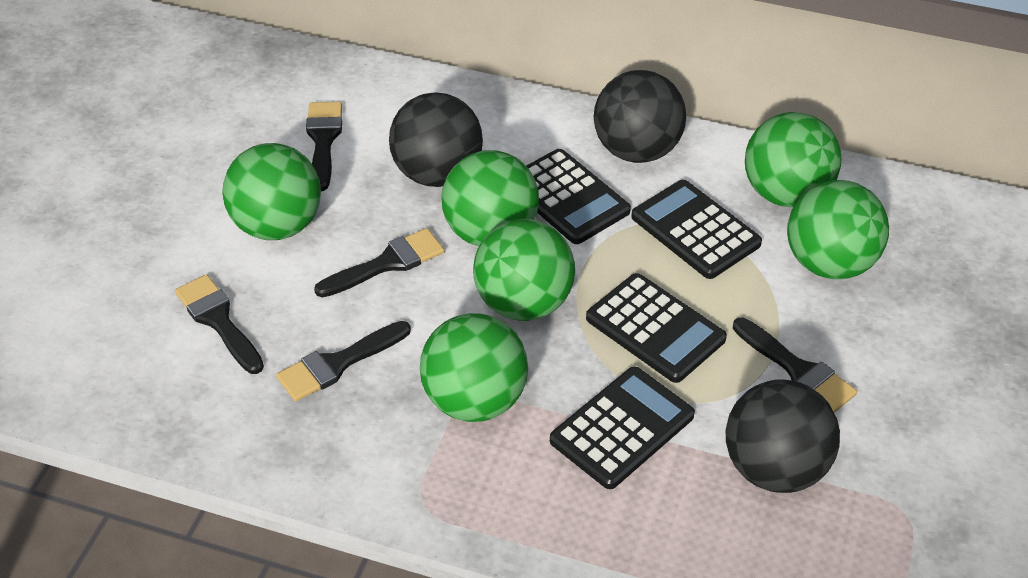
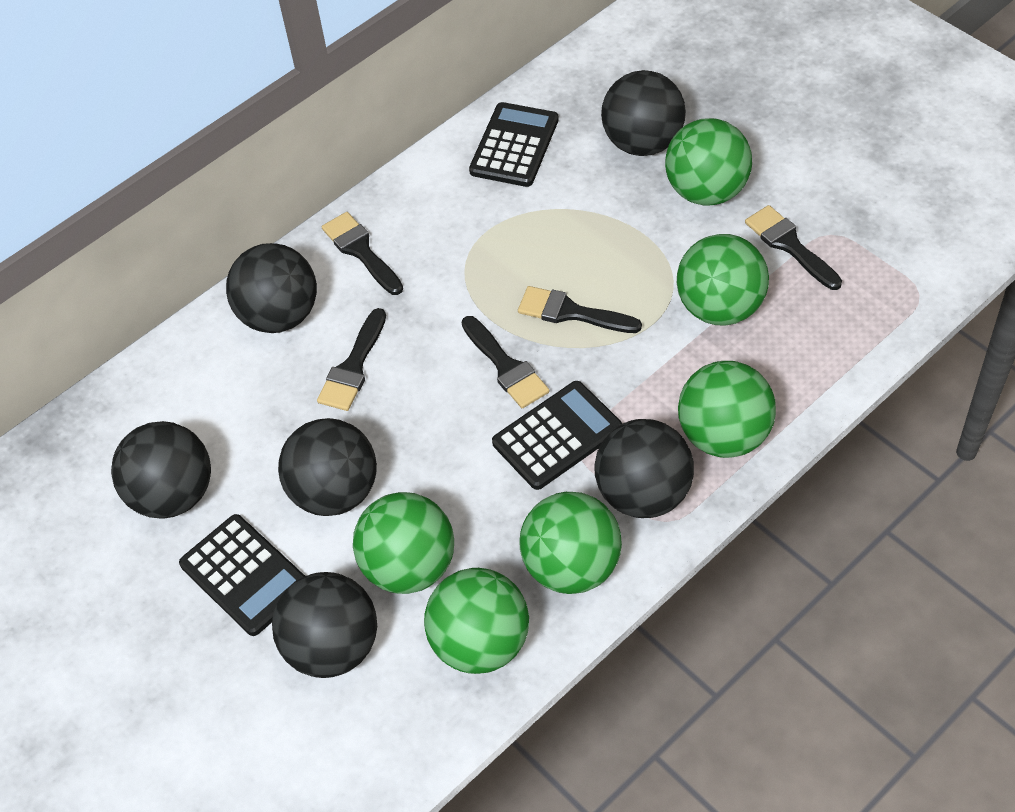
black ball: [389,92,483,187] [594,70,686,163] [726,379,840,493] = 3 -> [111,421,211,518] [226,243,317,333] [272,572,377,678] [278,418,377,516] [594,419,694,518] [601,70,686,156] = 6
black calculator: [526,149,631,244] [550,367,695,489] [586,273,727,383] [631,180,762,279] = 4 -> [179,514,305,636] [469,102,559,187] [492,381,622,490] = 3

